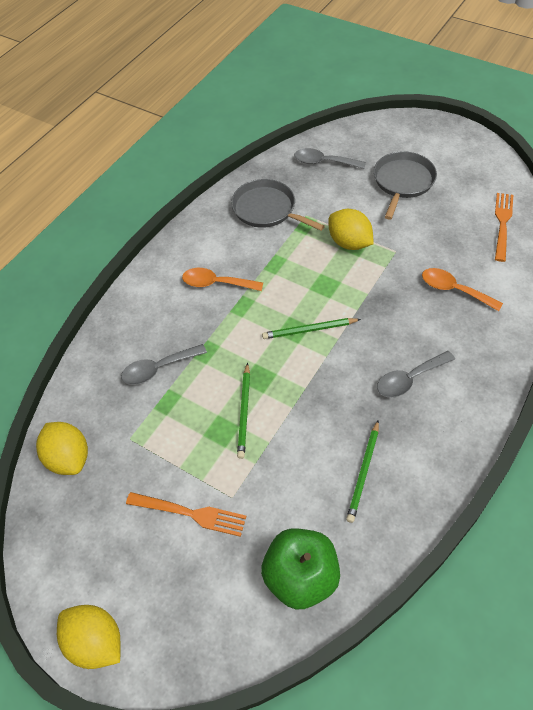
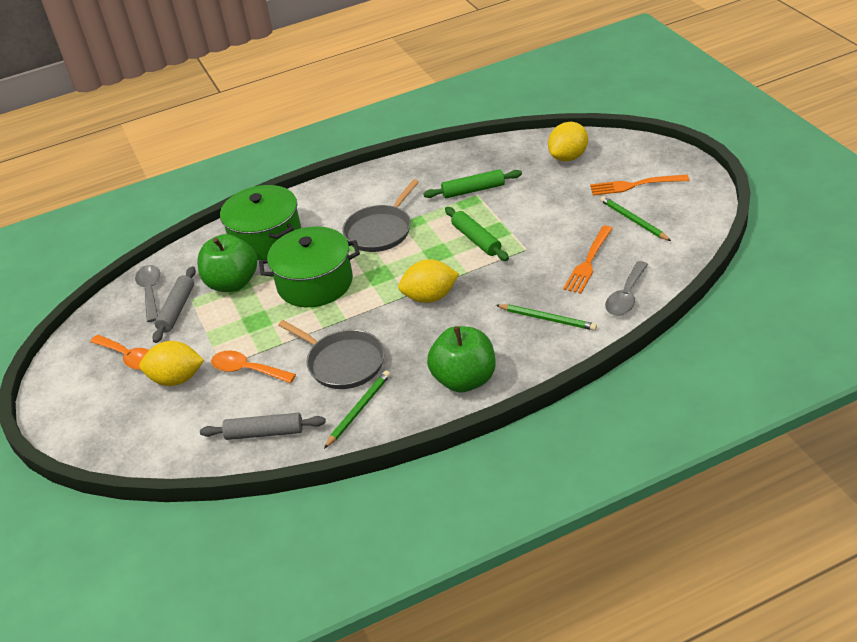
green apple: [261,529,340,609] = 1 -> [197,234,257,292] [427,326,495,393] = 2
green pot: none = 0 -> [220,185,301,260] [259,226,360,307] = 2
green rolling pin: none = 0 -> [423,169,522,198] [445,207,509,261] = 2
grey rolling pin: none = 0 -> [152,266,196,343] [200,413,326,440] = 2
grey spoon: [121,344,207,385] [294,148,366,169] [377,351,455,397] = 3 -> [135,265,160,322] [605,261,648,316] = 2

